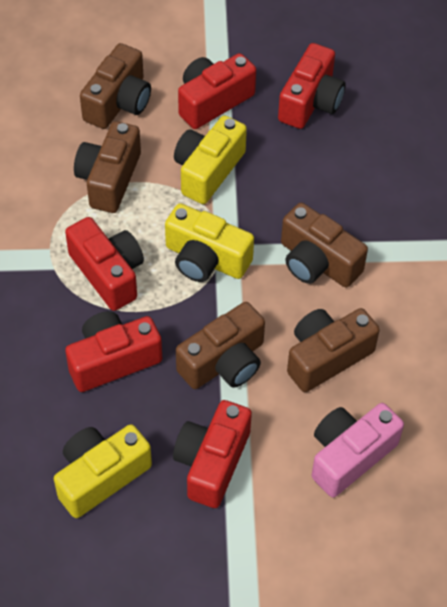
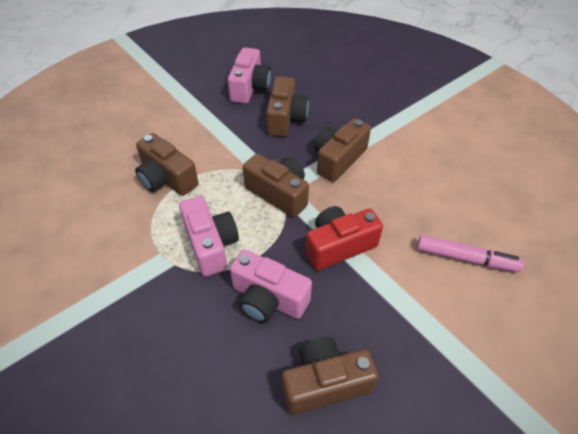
pink camera: [312,403,404,497] = 1 -> [179,196,239,276] [228,47,271,104] [230,250,312,323] = 3
pink marker: none = 0 -> [417,235,524,272] = 1
red camera: [65,217,144,311] [65,311,162,392] [173,400,252,508] [178,53,256,129] [278,43,346,129] = 5 -> [306,206,383,271] = 1
yellow camera: [54,424,152,518] [165,203,254,282] [174,115,247,204] = 3 -> none = 0

